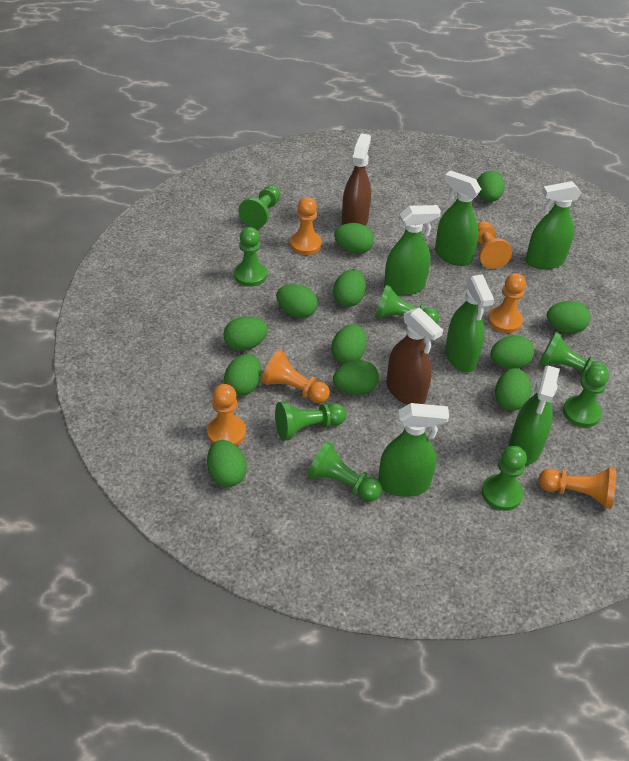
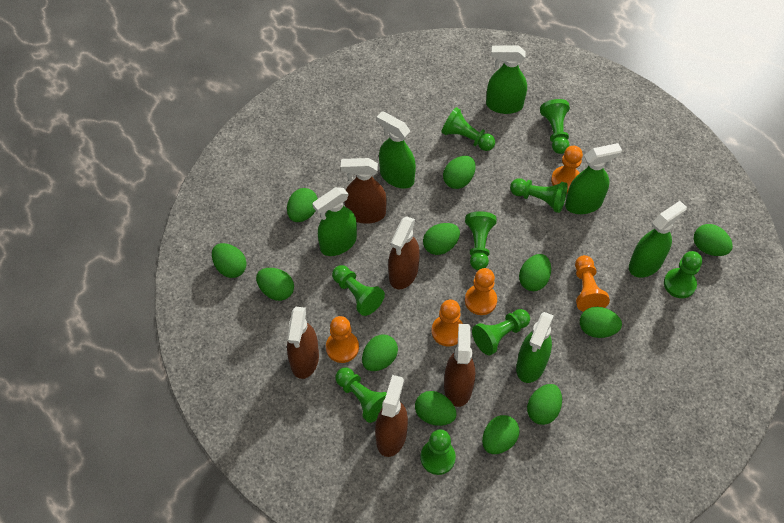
brown spray bottle: [342,133,371,226] [387,308,443,405] = 2 -> [287,307,319,379] [341,158,387,224] [375,375,408,457] [388,216,420,289] [444,324,475,407] = 5
green pawn: [234,227,267,287] [238,185,280,229] [275,401,346,441] [307,441,382,501] [375,285,439,323] [482,446,527,511] [539,332,608,378] [563,365,609,428] = 8 -> [332,265,385,316] [335,368,387,423] [420,429,456,475] [441,107,495,151] [465,211,497,270] [472,309,530,355] [510,178,568,213] [540,99,570,154] [664,251,702,298] = 9
orange pawn: [207,384,246,446] [262,350,330,404] [290,197,322,255] [478,221,512,269] [488,273,526,333] [539,467,616,509] = 6 -> [326,316,359,363] [432,300,463,346] [465,268,497,315] [551,146,583,193] [575,255,610,312] = 5

